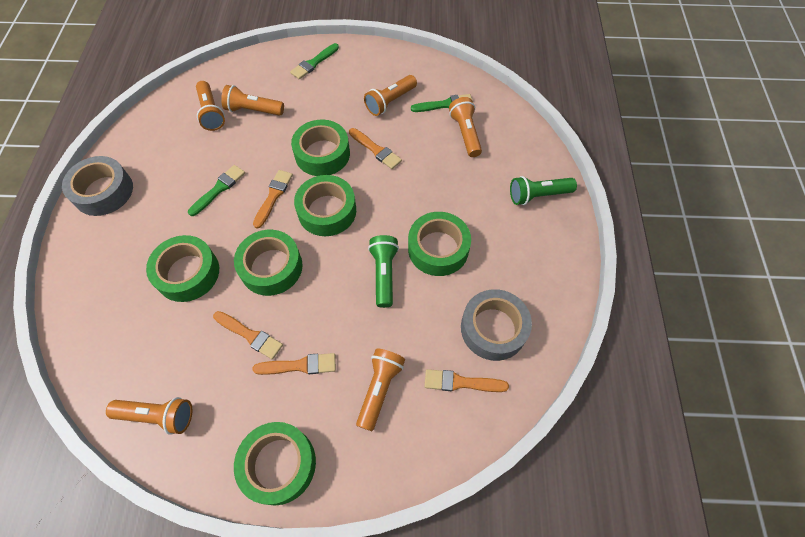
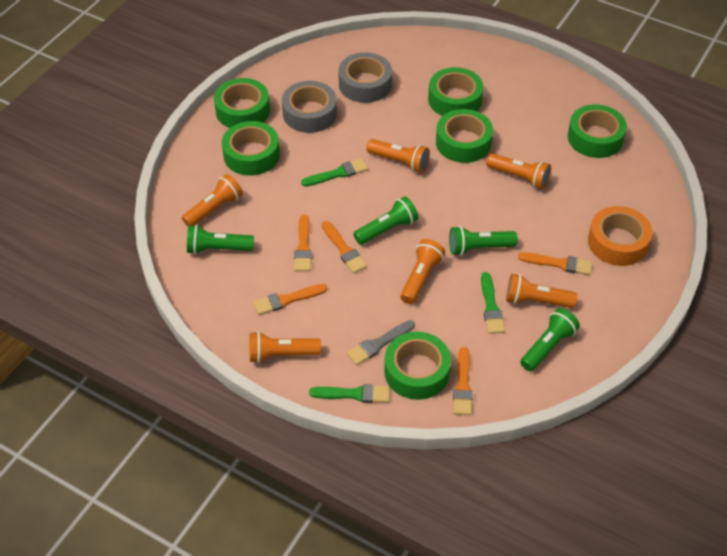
green flashlight: [368,235,399,308] [510,176,577,205] = 2 -> [187,225,254,254] [353,196,418,245] [449,226,518,256] [520,308,580,372] = 4
grey brush: none = 0 -> [347,320,415,365] = 1
orange tape: none = 0 -> [588,206,652,266] = 1

